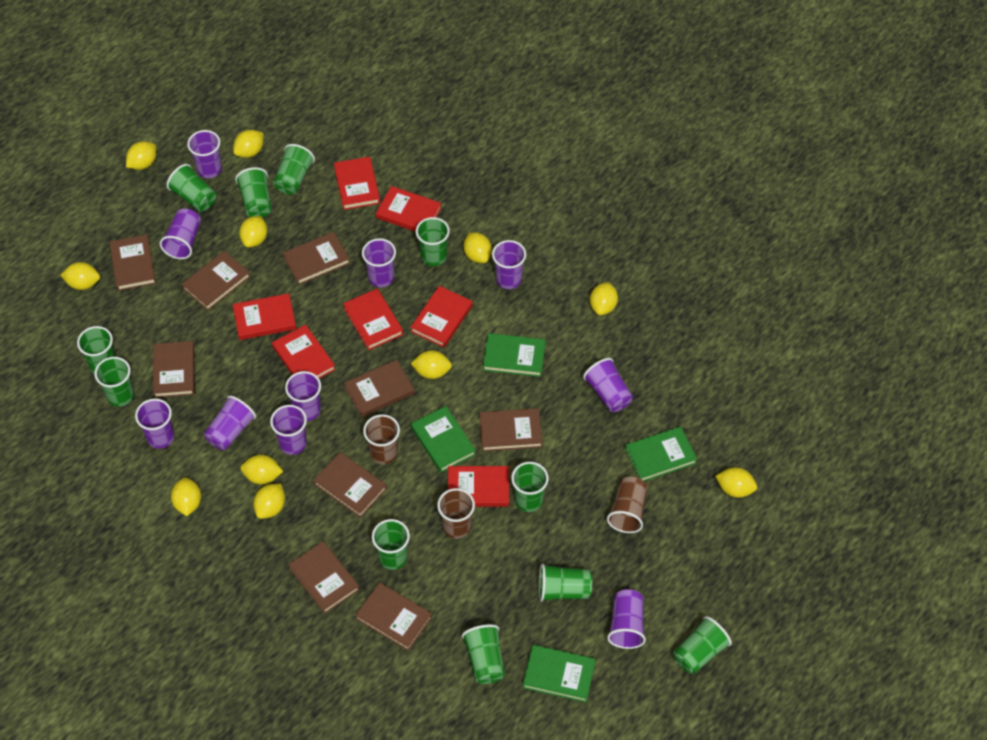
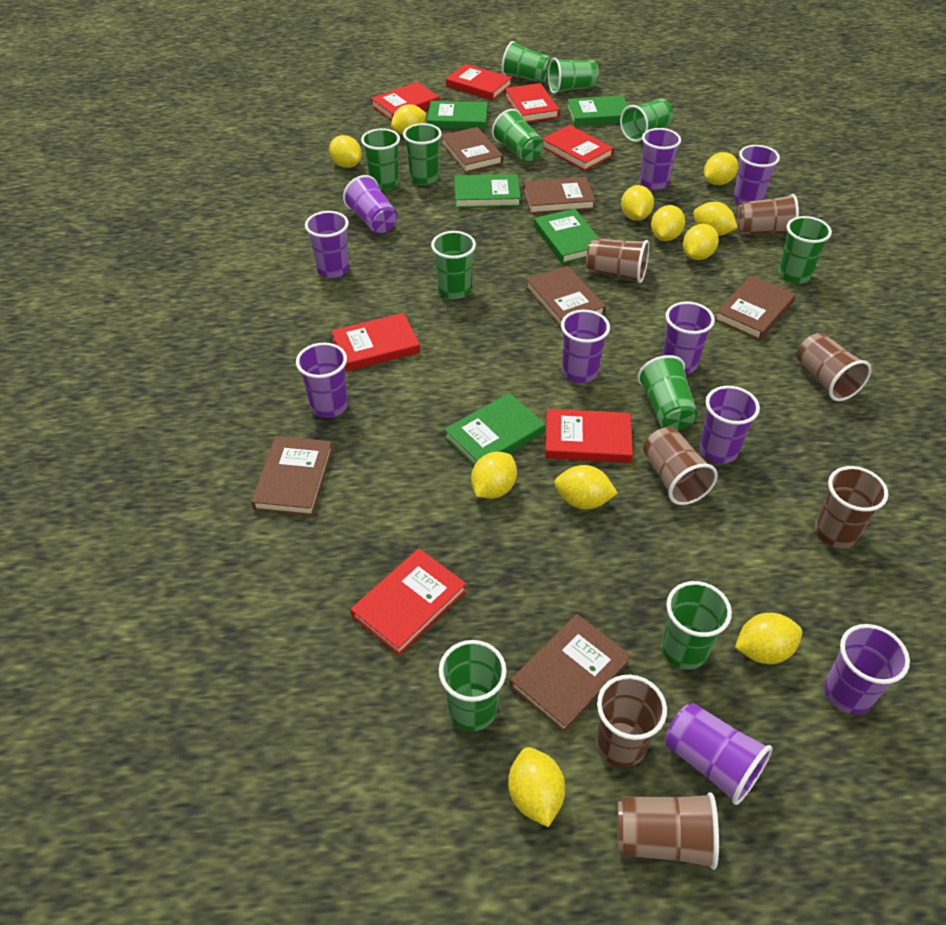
brown book: [109,234,156,291] [153,341,195,398] [182,251,250,310] [283,232,350,285] [288,541,360,614] [313,452,387,518] [344,360,415,417] [355,582,432,651] [479,408,543,451] = 9 -> [251,436,333,516] [441,127,503,173] [510,614,631,732] [523,177,595,214] [526,266,606,328] [715,275,796,340] = 6
brown cup: [363,414,400,465] [437,488,475,539] [607,476,648,533] = 3 -> [586,238,649,283] [596,675,667,768] [617,792,719,870] [643,427,718,505] [736,194,799,234] [796,333,871,401] [815,466,888,548] = 7
green book: [411,406,476,473] [483,333,546,377] [523,645,596,702] [625,426,697,481] = 4 -> [427,101,487,130] [444,393,545,466] [454,174,521,208] [534,209,599,264] [567,95,628,126] = 5

